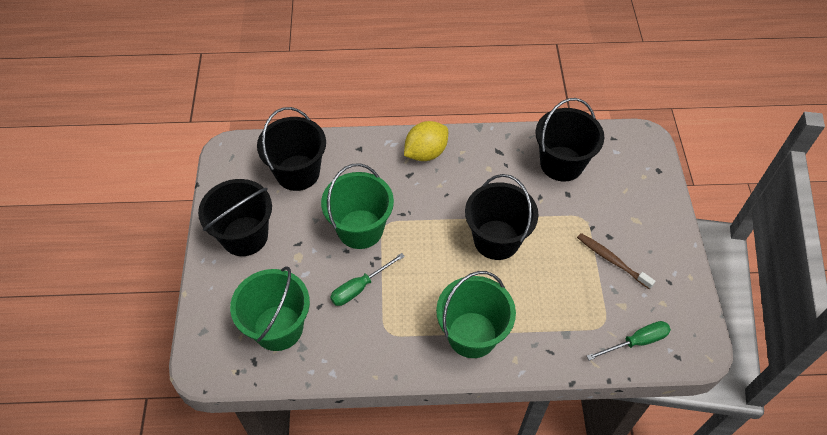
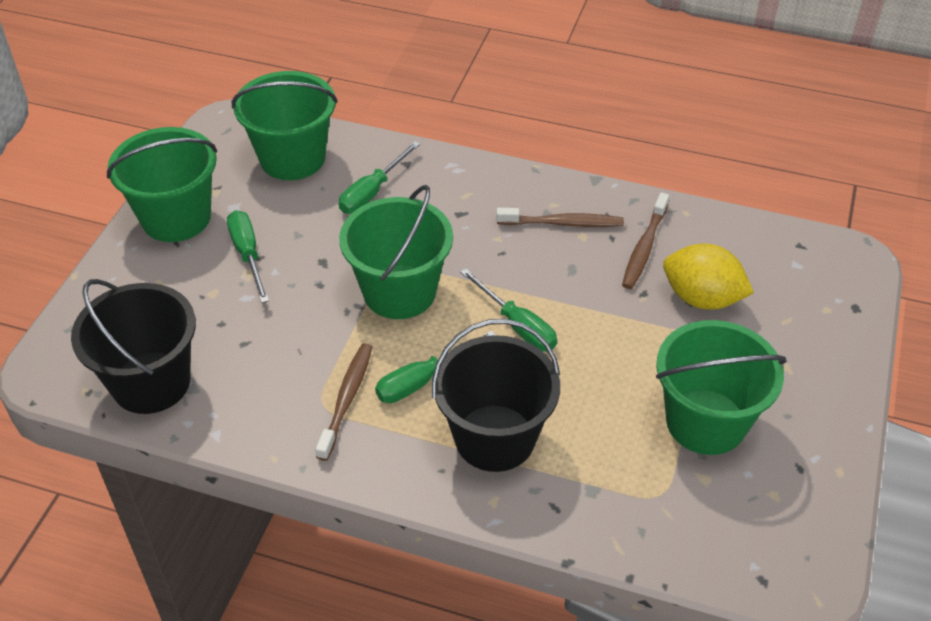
black bucket: [198,179,272,256] [257,107,326,191] [465,174,539,260] [536,98,605,182] = 4 -> [71,279,196,414] [432,319,560,472] = 2
brown toothbrush: [577,233,655,289] = 1 -> [315,343,372,461] [496,208,624,227] [622,192,669,289] = 3
green bucket: [230,267,310,351] [321,163,394,249] [436,271,516,358] = 3 -> [107,127,217,242] [232,71,338,180] [339,185,453,319] [656,320,787,455] = 4
green screwdriver: [330,253,405,306] [587,321,671,361] = 2 -> [227,210,269,303] [339,141,420,214] [375,331,496,403] [460,268,557,352] = 4

